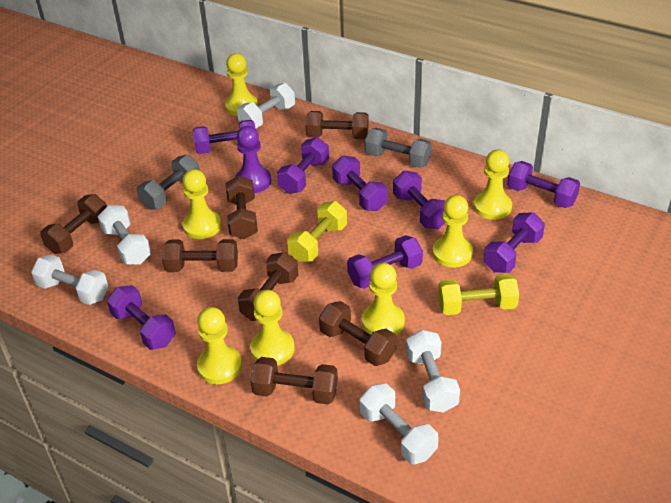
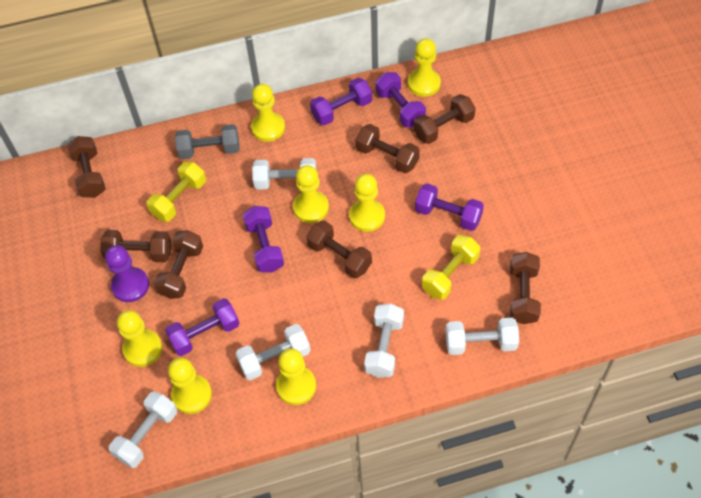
grey dumbbell: [137,155,200,210] [365,128,432,168] = 2 -> [175,124,240,159] = 1
purple dumbbell: [107,285,176,350] [193,120,256,154] [277,137,329,194] [332,156,388,211] [347,235,423,289] [393,171,445,229] [484,212,545,273] [507,161,580,208] = 8 -> [165,298,240,356] [243,206,284,272] [310,78,372,125] [376,72,426,128] [415,183,484,231] = 5

